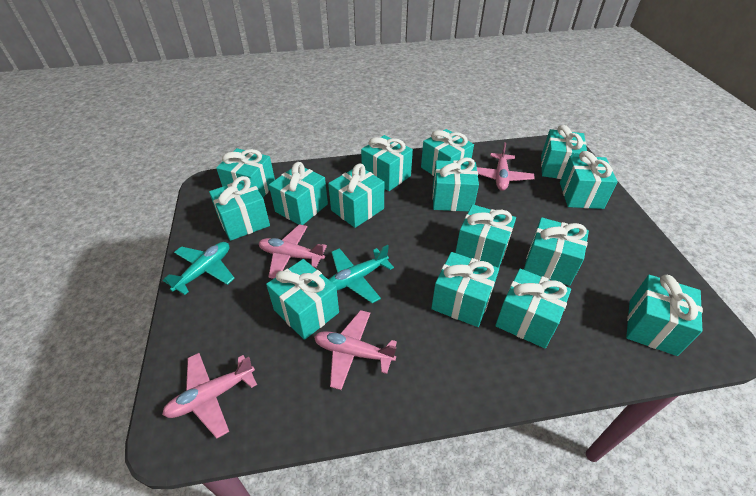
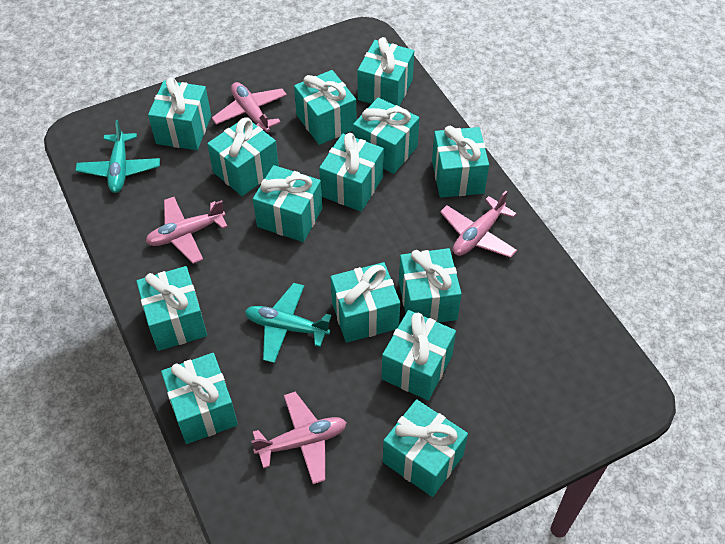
turquoise gift: [209,176,270,241] [216,148,275,197] [266,259,339,340] [269,162,328,225] [328,164,384,228] [361,135,413,191] [421,129,474,176] [431,252,499,327] [432,157,479,212] [455,204,516,268] [495,268,571,348] [524,217,589,286] [541,125,587,179] [560,151,618,209] [626,275,703,356] = 15 -> [136,266,207,351] [148,77,211,150] [161,353,238,444] [207,117,279,196] [253,165,322,242] [294,70,356,145] [319,133,384,212] [330,262,400,343] [353,97,419,174] [357,37,414,106] [382,310,456,400] [383,399,468,497] [399,248,462,323] [432,126,489,198] = 14

